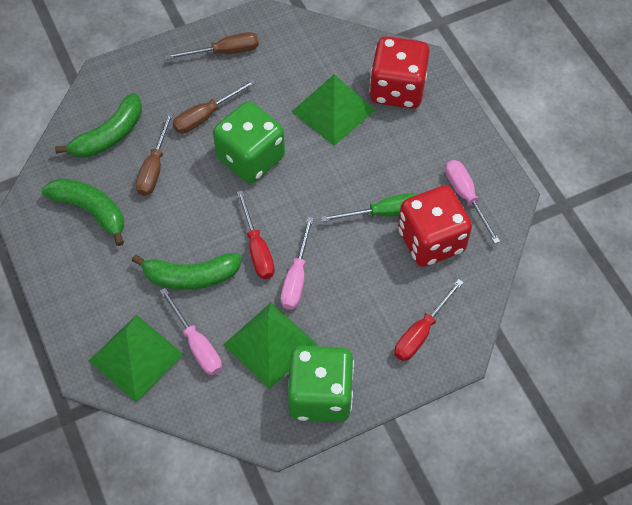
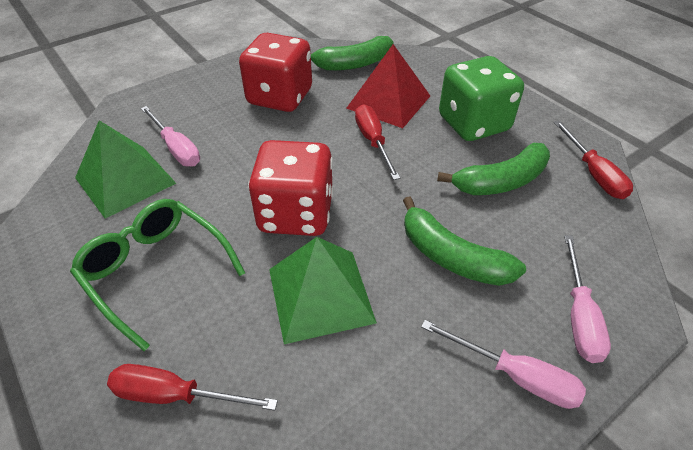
brown screwdriver: [136,112,174,196] [166,32,259,59] [173,79,256,133] = 3 -> none = 0
green dice: [213,101,285,183] [288,346,354,422] = 2 -> [439,56,524,141] = 1
green glasses: none = 0 -> [70,199,245,351] = 1
green pyramid: [89,315,184,402] [223,302,318,389] [291,74,375,146] = 3 -> [75,120,176,219] [269,237,377,344] = 2
green screwdriver: [321,193,417,222] = 1 -> none = 0
red pyramid: none = 0 -> [346,44,430,128] = 1
red screwdriver: [237,190,275,279] [394,279,463,361] = 2 -> [107,364,278,411] [355,104,400,180] [554,121,633,199] = 3

